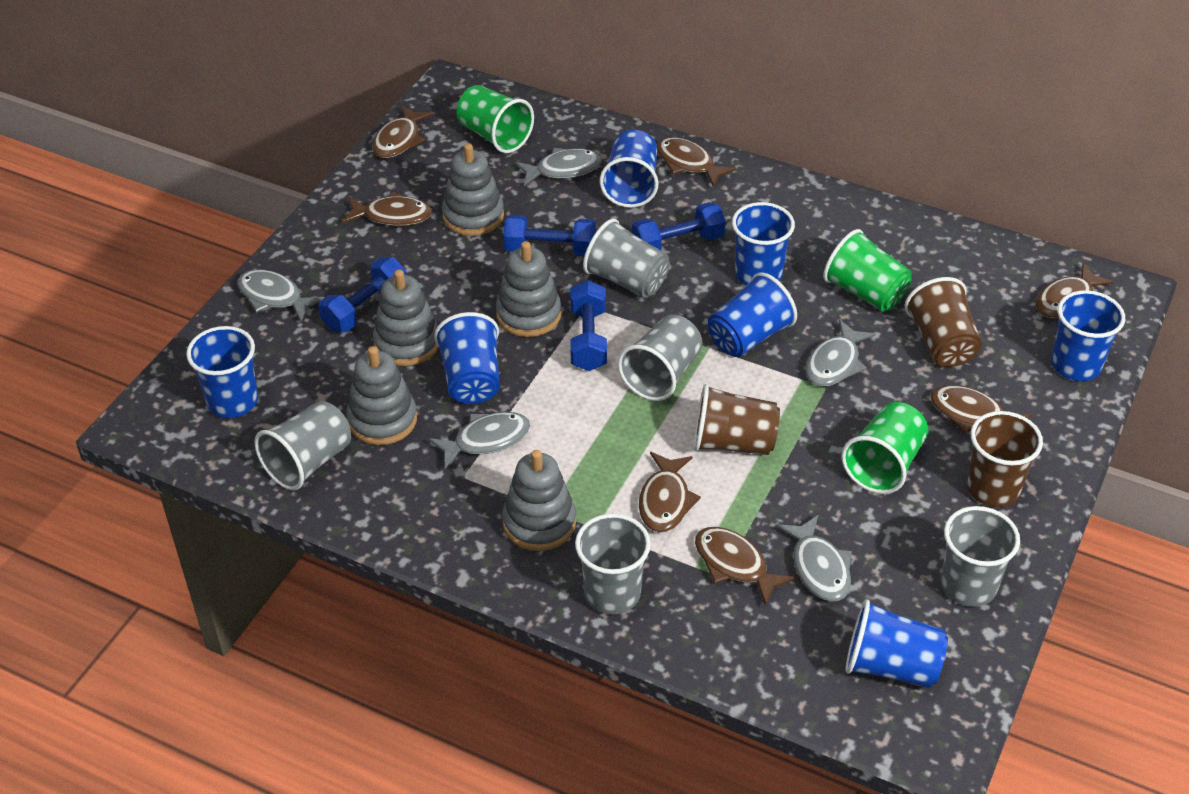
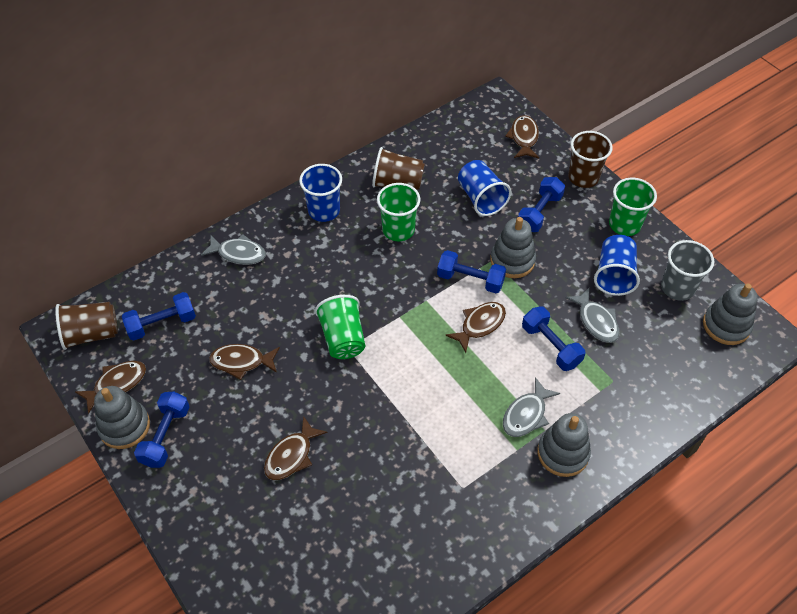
blue cup: [186,326,258,418] [434,312,500,404] [600,130,658,208] [708,272,797,357] [732,202,795,285] [846,599,948,688] [1051,290,1125,381] = 7 -> [299,164,342,222] [458,160,511,216] [594,235,640,296] = 3
blue dumbbell: [318,257,407,332] [503,215,596,256] [570,280,607,371] [632,202,726,251] = 4 -> [122,292,196,341] [134,391,190,468] [437,250,506,293] [518,177,565,232] [522,306,586,371] = 5
brown fish: [342,192,432,226] [372,105,433,158] [639,452,701,532] [657,137,736,187] [695,527,795,606] [930,385,1032,434] [1036,263,1114,319] = 7 -> [75,361,146,414] [209,344,280,380] [264,416,328,480] [445,302,506,353] [505,115,539,159] = 5
grey cup: [254,401,351,490] [575,514,651,614] [583,219,670,298] [618,315,702,401] [941,506,1020,607] = 5 -> [661,240,714,301] = 1
grey fish: [238,270,325,322] [429,412,530,469] [515,148,602,186] [777,515,852,601] [805,319,875,387] = 5 -> [201,234,266,265] [503,377,560,437] [566,288,620,343] = 3
grey stacking toy: [346,346,417,445] [373,269,439,366] [442,143,504,236] [496,241,562,337] [502,450,576,551] = 5 -> [94,386,150,449] [490,217,536,278] [537,413,591,477] [703,283,758,345] = 4

